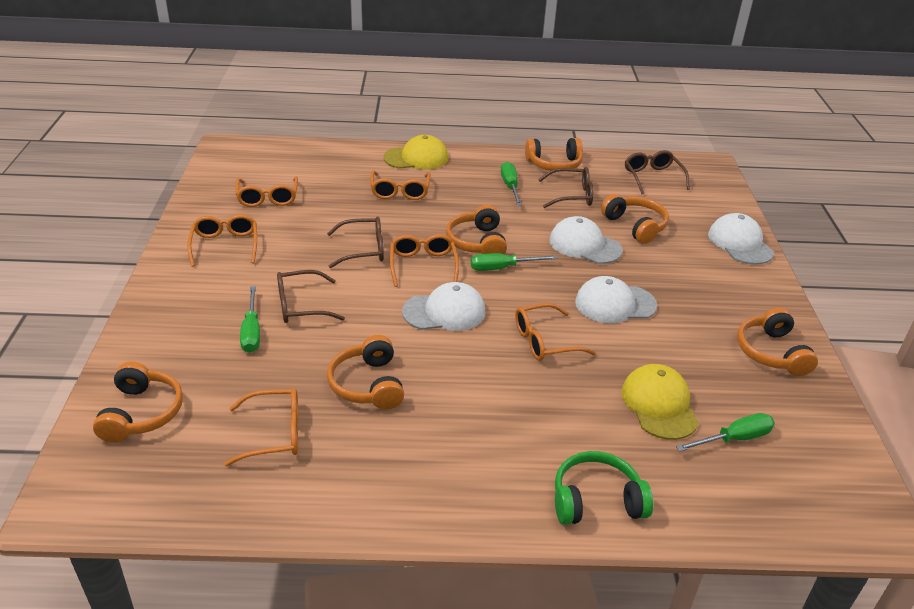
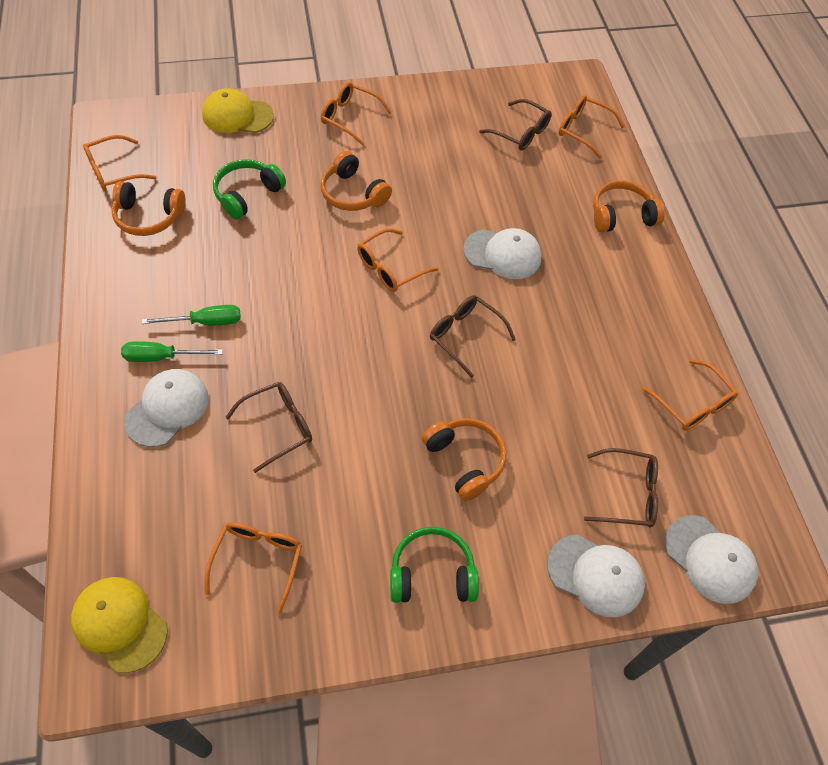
green headphones: [555,451,653,525] = 1 -> [213,159,286,220] [390,526,479,603] = 2
green screwdriver: [240,286,260,353] [471,253,558,271] [501,162,522,206] [676,413,775,451] = 4 -> [121,341,223,362] [142,305,241,325] = 2
orange headphones: [93,361,183,443] [327,335,404,410] [446,205,507,254] [525,138,583,172] [601,194,669,244] [737,308,818,376] = 6 -> [111,181,186,236] [320,151,392,211] [422,418,507,501] [593,180,665,232] = 4

